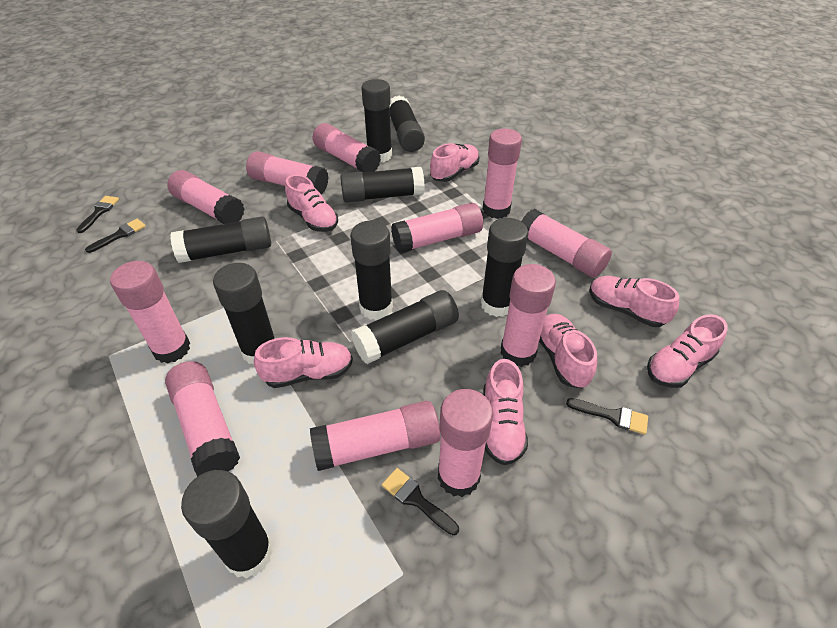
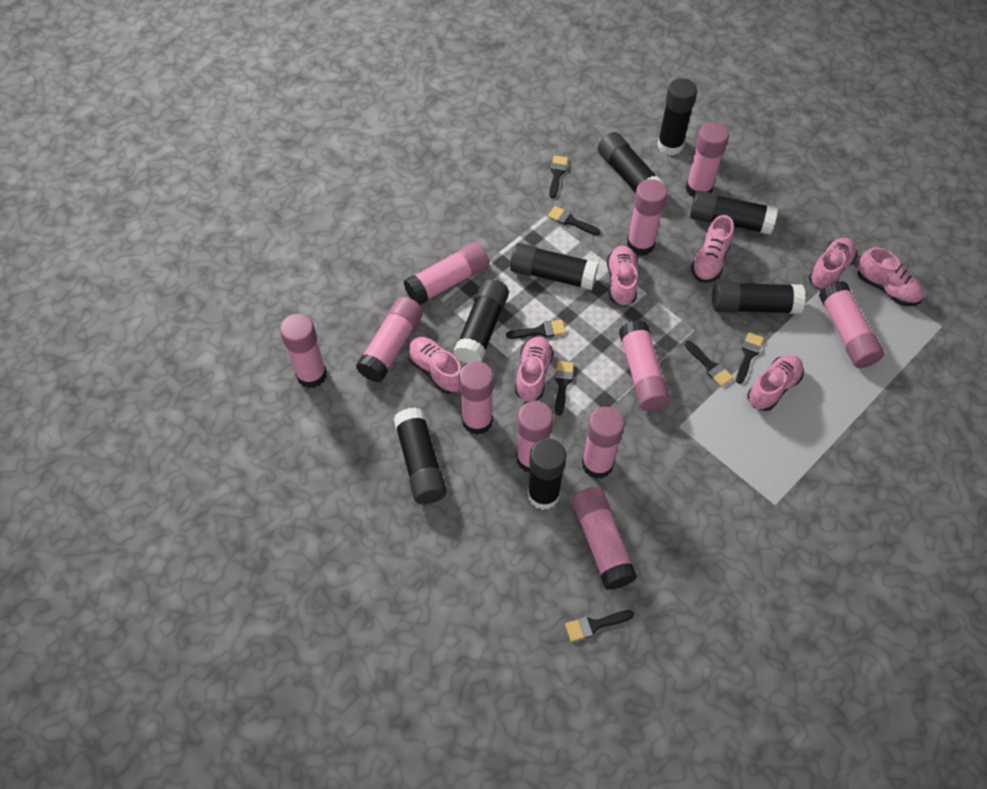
black brush: [77,196,119,233] [85,219,146,253] [382,468,459,535] [566,398,648,435] = 4 -> [506,320,566,339] [548,206,600,235] [549,155,568,198] [555,361,574,416] [565,610,634,642] [685,340,733,387] [736,333,764,384] = 7
black glue stick: [170,216,271,263] [181,470,273,579] [213,263,275,365] [340,167,425,203] [350,221,393,320] [351,290,459,364] [362,79,392,162] [390,95,425,152] [481,218,529,317] = 9 -> [393,407,447,504] [454,279,509,363] [510,243,599,290] [528,439,566,510] [598,132,664,193] [657,78,697,156] [690,190,778,235] [712,281,805,314] = 8

